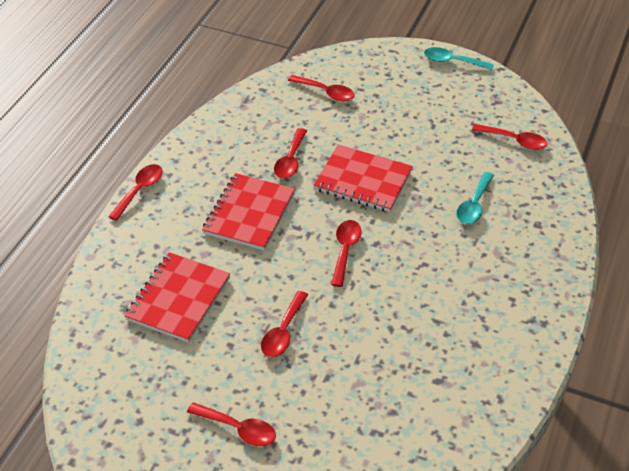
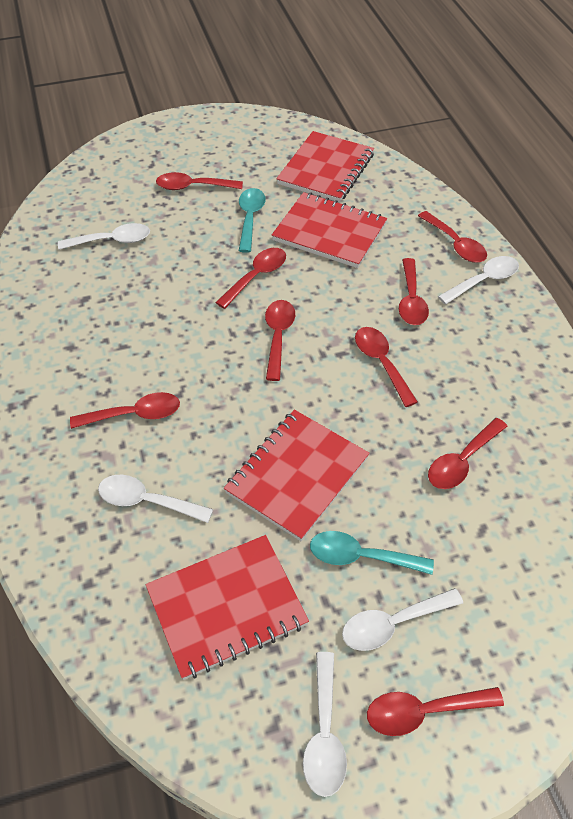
red notebook: [124,252,230,343] [202,173,295,250] [314,144,413,212] = 3 -> [146,535,309,680] [224,410,370,541] [272,192,387,268] [276,131,374,203] = 4
red spoon: [108,164,163,221] [187,402,276,446] [261,291,308,357] [274,128,307,178] [288,75,355,101] [331,220,362,287] [472,124,548,150] = 7 -> [70,392,180,429] [156,172,243,190] [215,248,286,309] [265,300,295,381] [355,327,418,407] [367,687,504,736] [399,258,429,325] [418,211,487,263] [428,418,508,489] = 9
white spoon: none = 0 -> [58,223,150,250] [98,474,213,523] [303,652,347,797] [342,588,463,651] [438,256,519,305] = 5

